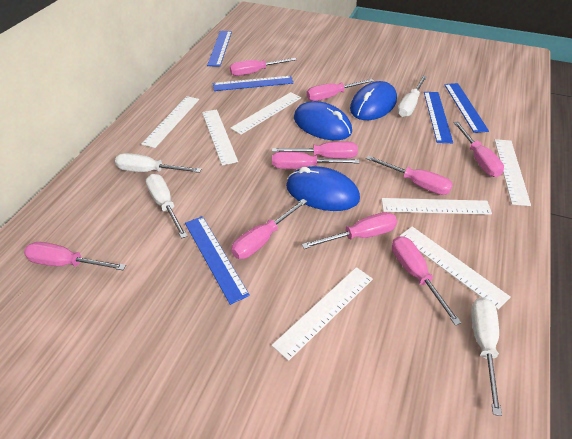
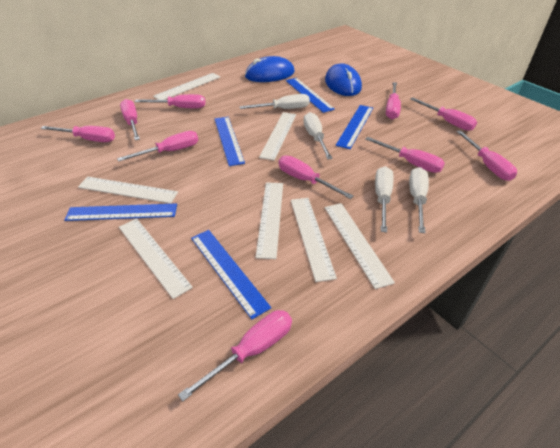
blue mouse: [286,166,360,211] [294,101,352,140] [350,81,397,120] = 3 -> [245,56,295,82] [325,64,362,96] = 2

